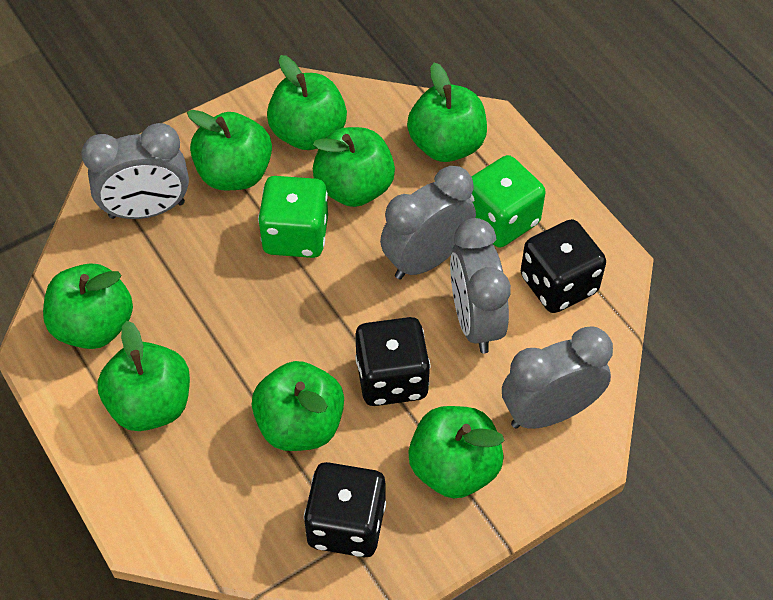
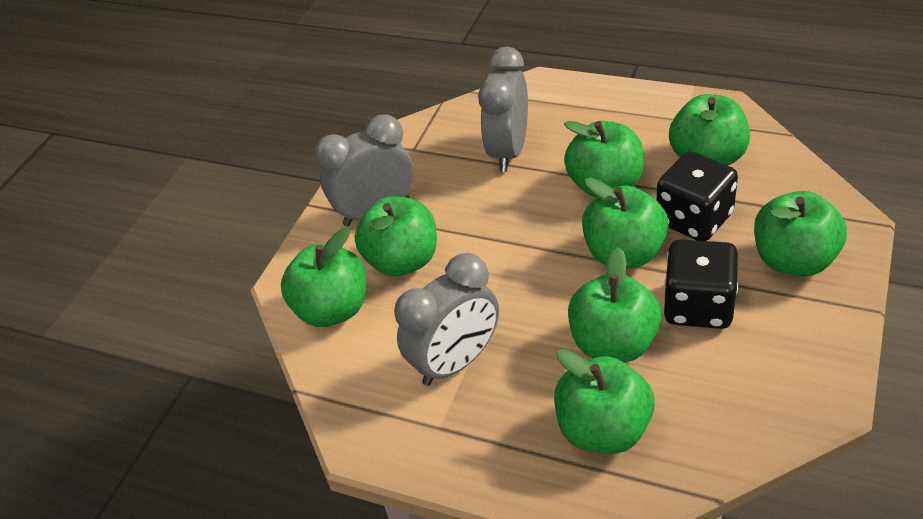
black dice: [304,462,386,557] [355,317,430,406] [521,219,606,313] = 3 -> [657,151,738,241] [663,239,738,329] = 2
green dice: [258,176,328,258] [469,155,546,248] = 2 -> none = 0
grey clock: [81,123,189,219] [380,166,476,280] [450,218,511,353] [502,326,613,429] = 4 -> [314,114,414,226] [394,253,499,386] [478,46,528,172] = 3

